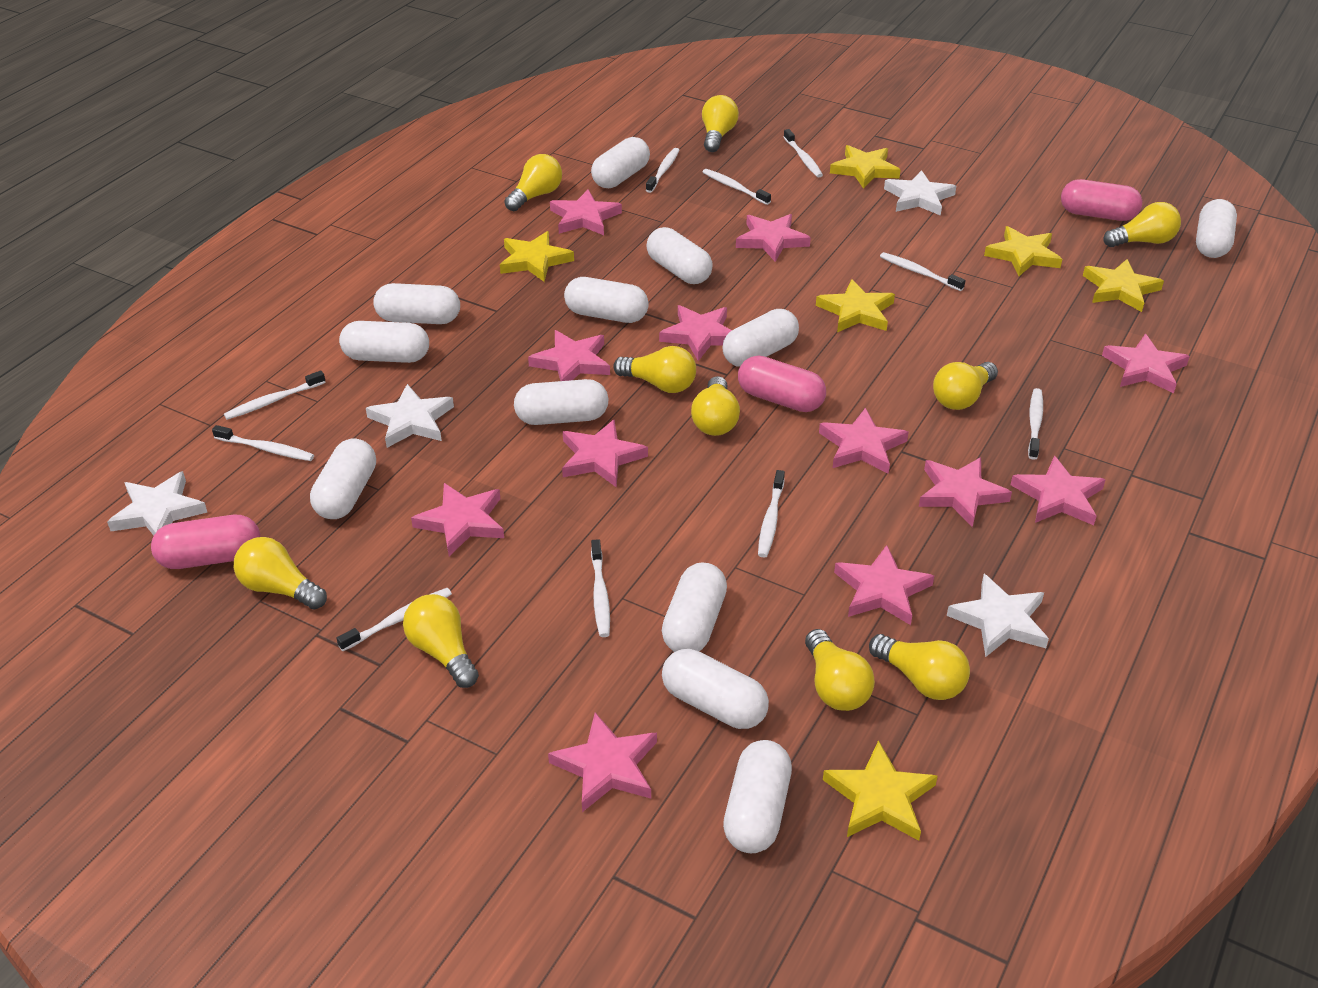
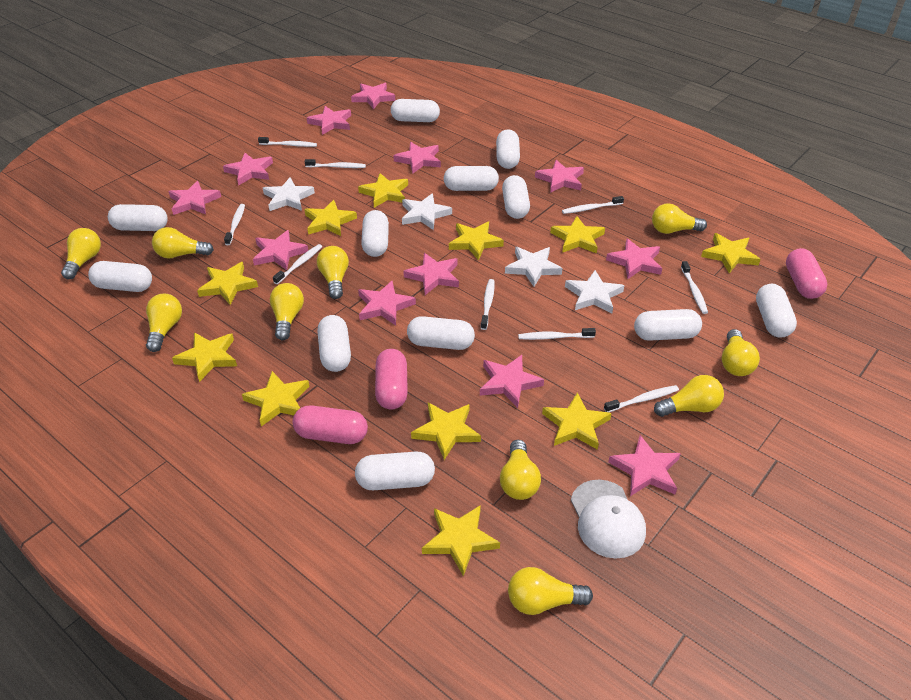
white cap: none = 0 -> [571,480,646,559] = 1
white toothbrush: [212,425,314,461] [224,370,325,420] [336,588,452,651] [591,539,610,637] [646,148,679,193] [703,169,771,205] [758,470,785,557] [784,129,823,178] [880,252,965,291] [1028,388,1043,460] = 10 -> [224,204,245,245] [258,137,317,147] [273,244,323,284] [305,159,366,168] [481,279,494,330] [518,328,596,340] [562,196,624,214] [604,385,679,412] [681,261,708,314] = 9
yellow star: [500,231,574,282] [816,279,895,332] [823,740,938,841] [830,145,900,189] [984,226,1062,276] [1083,259,1164,312] = 6 -> [172,332,237,382] [197,262,258,305] [242,371,310,426] [304,200,357,236] [358,173,408,208] [411,403,481,460] [422,505,500,576] [449,222,504,260] [542,392,612,450] [550,216,605,254] [701,233,760,273] = 11

